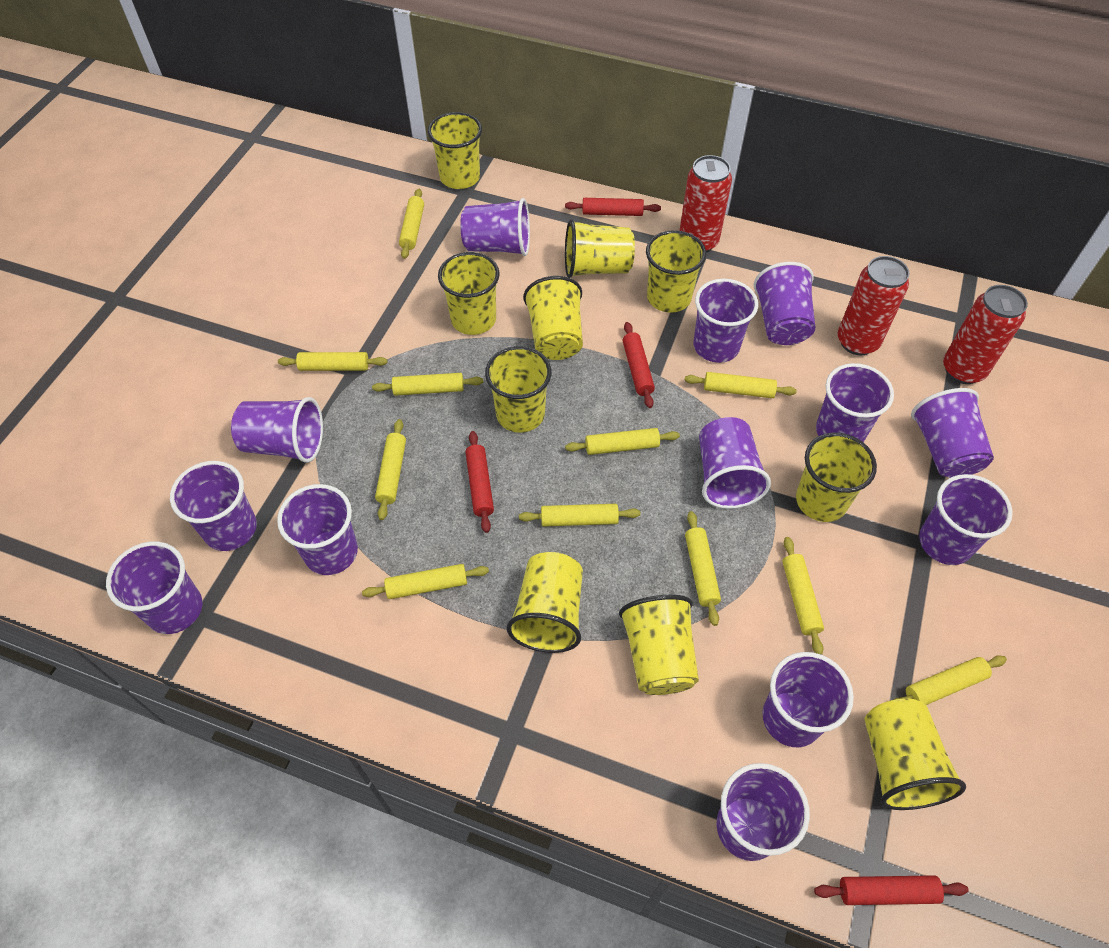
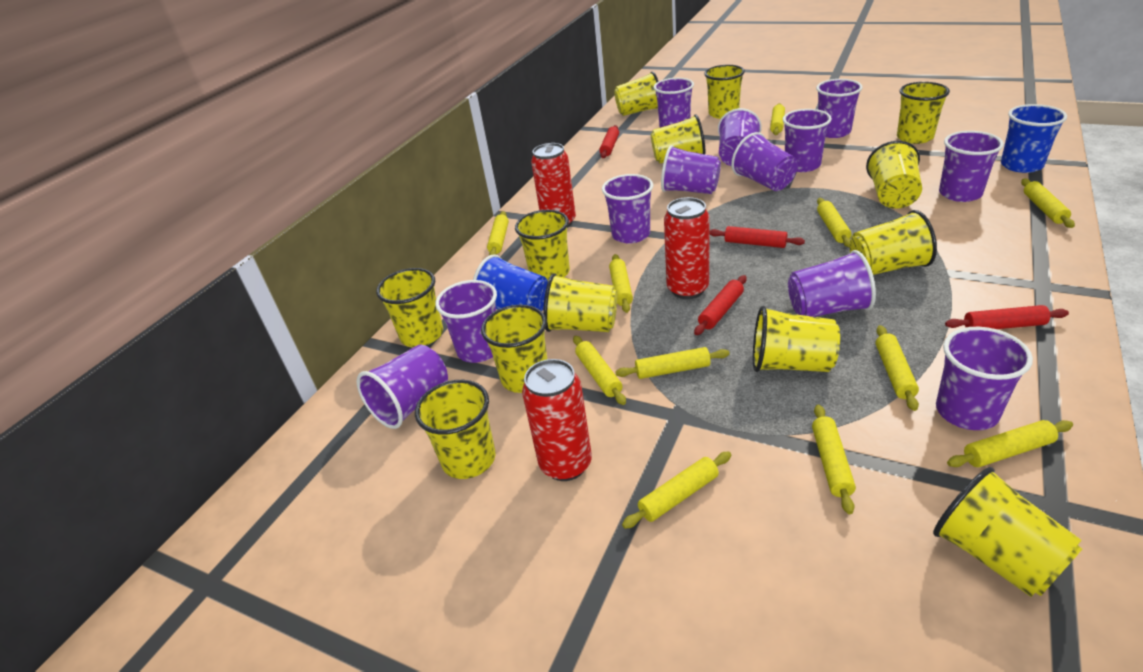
blue cup: none = 0 -> [473,254,548,311] [1001,104,1067,173] = 2
purple cup: [106,541,202,634] [170,461,257,551] [231,397,323,463] [277,484,358,575] [460,198,530,256] [694,279,758,363] [699,417,771,509] [717,763,810,861] [754,262,815,345] [762,652,854,747] [816,363,894,442] [911,388,994,478] [919,474,1013,565] = 13 -> [357,345,448,429] [435,280,497,363] [602,174,653,243] [654,78,694,128] [661,145,721,194] [718,108,762,166] [731,132,798,191] [783,109,832,172] [788,250,876,317] [816,79,863,138] [936,327,1033,430] [939,131,1004,202] = 12
yellow cup: [428,112,482,189] [438,252,500,335] [485,346,552,433] [507,552,583,653] [523,276,583,360] [565,219,635,278] [619,595,699,695] [646,230,706,313] [796,432,877,522] [864,698,966,810] = 10 -> [376,268,443,347] [415,380,496,479] [481,305,547,393] [515,210,570,280] [543,273,617,332] [614,71,658,116] [651,114,705,164] [704,65,745,119] [753,306,840,372] [850,210,937,275] [866,141,922,209] [897,82,950,144] [933,467,1082,597] = 13

